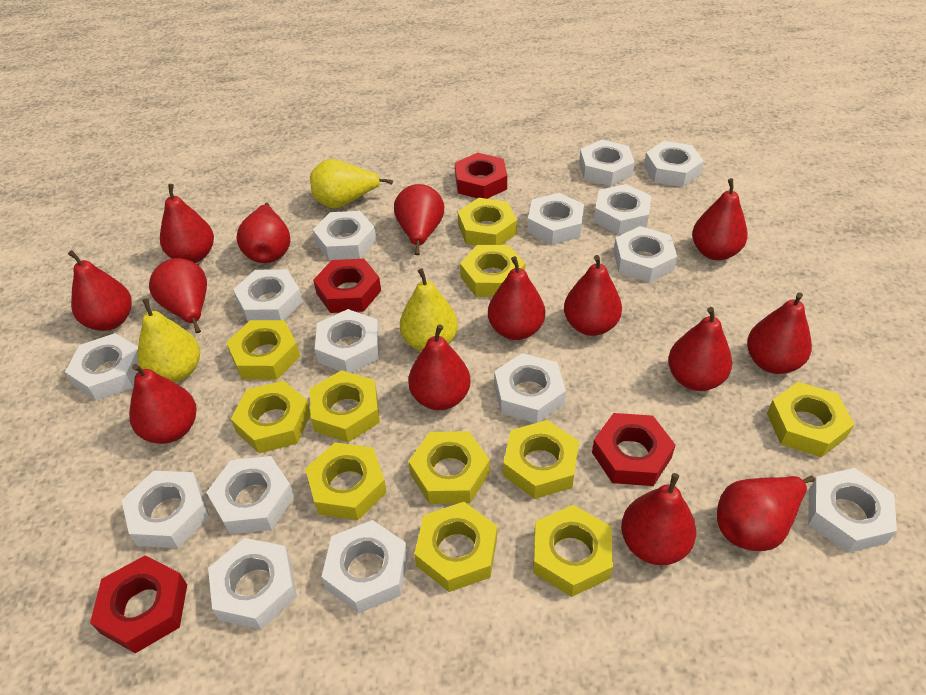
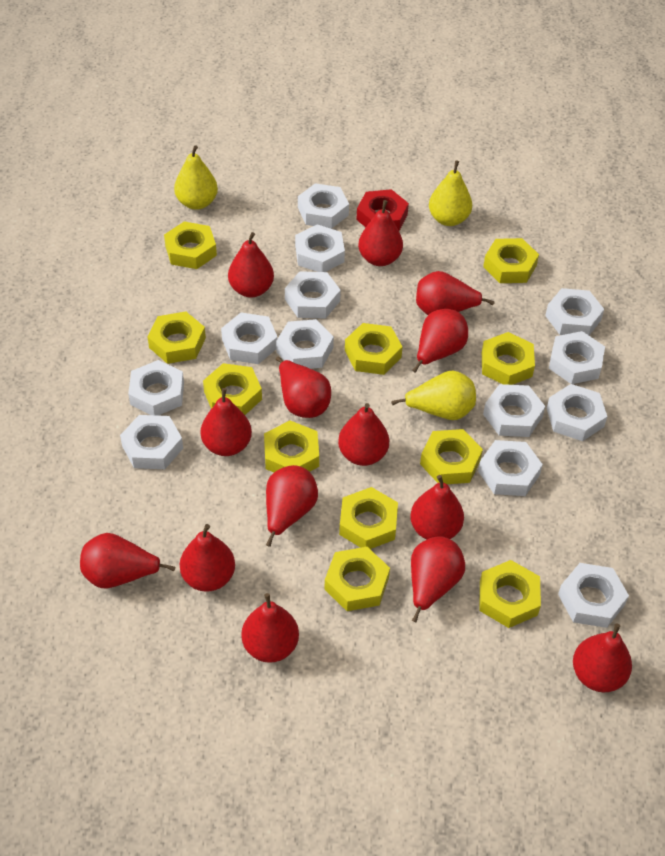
red nut: [90,556,187,653] [313,259,381,313] [455,153,507,199] [592,413,676,486] = 4 -> [356,189,409,231] = 1
white nut: [65,333,139,401] [121,471,209,548] [206,456,294,534] [208,538,297,630] [233,269,303,322] [313,211,376,261] [315,309,380,373] [321,520,408,613] [494,353,566,423] [528,193,584,245] [579,140,635,186] [594,184,651,235] [613,226,677,283] [644,141,704,187] [808,468,897,553] = 15 -> [120,415,183,469] [128,360,184,416] [221,313,278,364] [276,319,334,369] [285,271,341,319] [295,224,345,272] [298,183,349,229] [478,440,543,496] [483,384,545,437] [545,288,604,335] [547,384,607,441] [549,331,605,384] [558,563,629,628] = 13

